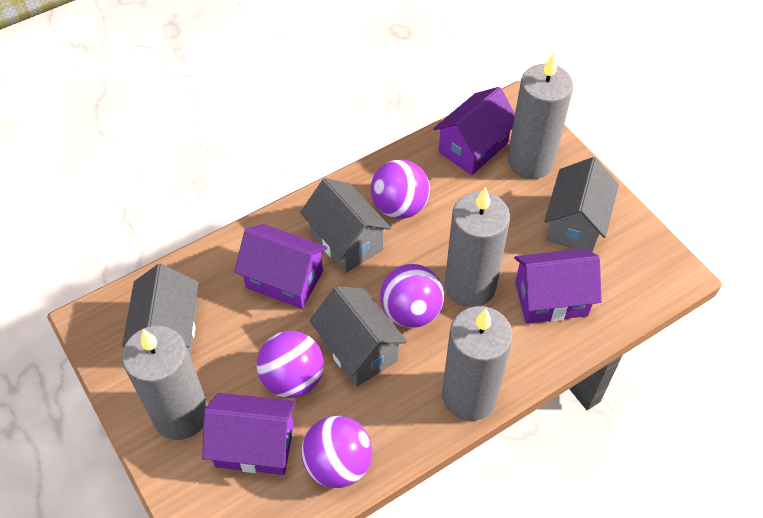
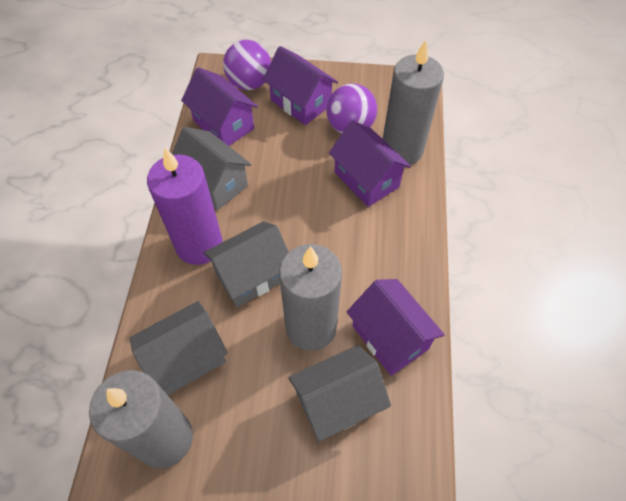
grey candle: [122,326,208,440] [442,306,513,421] [445,187,510,307] [507,53,573,179] = 4 -> [89,370,193,469] [279,244,342,351] [383,40,444,165] = 3
purple ball: [257,331,324,398] [301,416,372,488] [371,160,430,219] [380,264,444,328] = 4 -> [223,40,271,90] [326,84,377,134] = 2
purple candle: none = 0 -> [147,148,223,265] = 1

